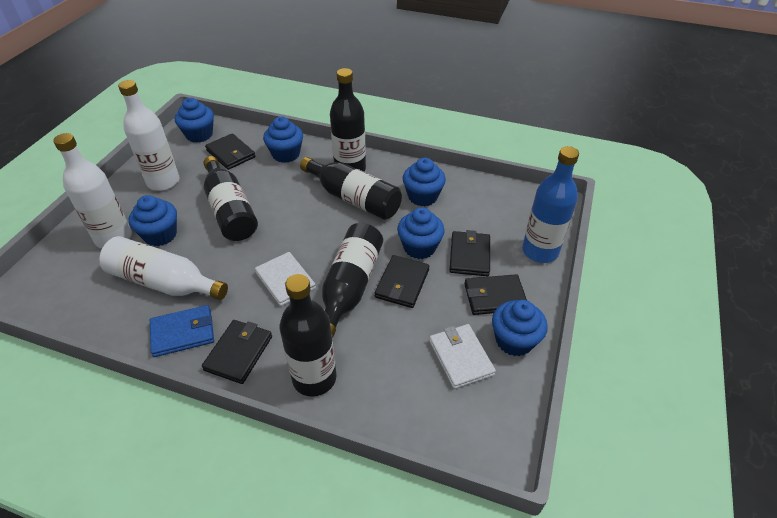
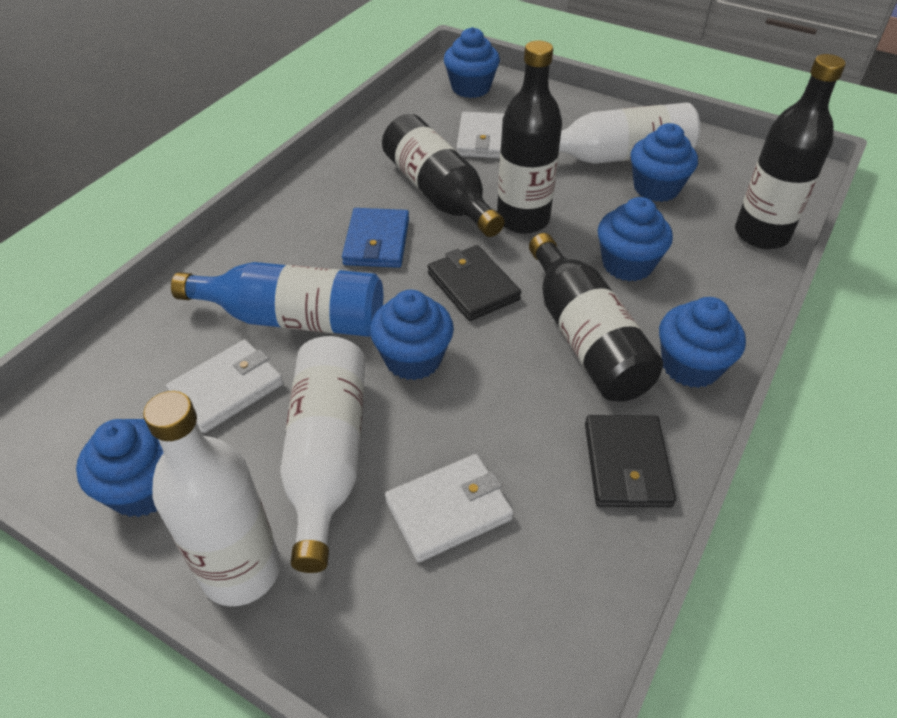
black bottle: [203,156,258,241] [280,274,337,397] [300,157,402,220] [322,223,383,338] [330,68,366,172] = 5 -> [382,114,505,237] [497,41,562,234] [529,233,663,402] [735,54,846,249] = 4
black wallet: [202,320,272,384] [205,133,255,170] [375,255,429,308] [449,230,490,276] [464,274,527,315] = 5 -> [428,245,521,321] [585,415,676,507] = 2
white wallet: [255,252,316,306] [429,324,496,389] = 2 -> [166,340,283,433] [385,454,513,562] [456,112,504,158] = 3

